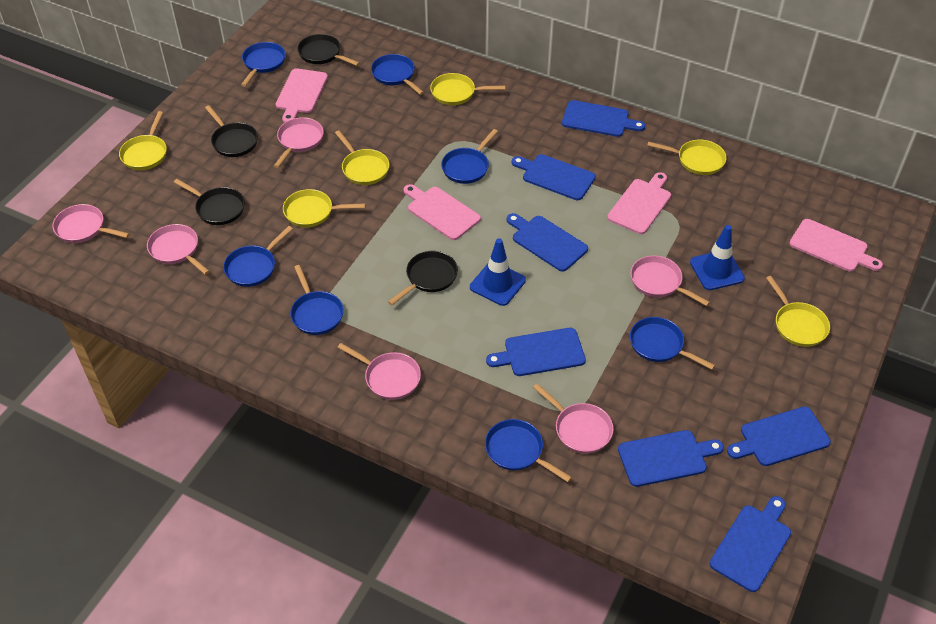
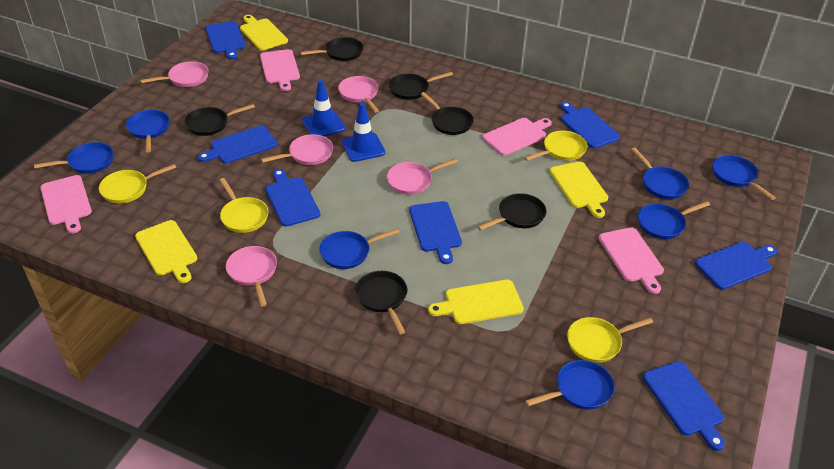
black pan: [174,179,245,225] [205,105,258,157] [297,34,360,66] [388,251,458,305] = 4 -> [185,104,255,136] [300,37,363,61] [355,271,407,334] [389,72,453,100] [421,92,473,135] [477,193,546,231] = 6
pink pan: [53,204,130,243] [147,224,210,275] [274,117,324,168] [337,343,421,400] [533,384,614,454] [630,255,710,306] = 6 -> [141,61,209,87] [226,246,277,307] [261,134,333,165] [338,76,379,113] [387,158,458,195] = 5
yellow cutting board: none = 0 -> [135,220,197,283] [240,15,288,50] [428,280,524,324] [549,162,608,218] = 4
yellow pan: [119,111,167,170] [283,189,365,227] [335,130,389,185] [430,73,505,105] [647,140,727,175] [766,276,830,347] = 6 -> [99,164,176,203] [219,178,268,233] [524,131,587,161] [567,317,653,363] = 4

